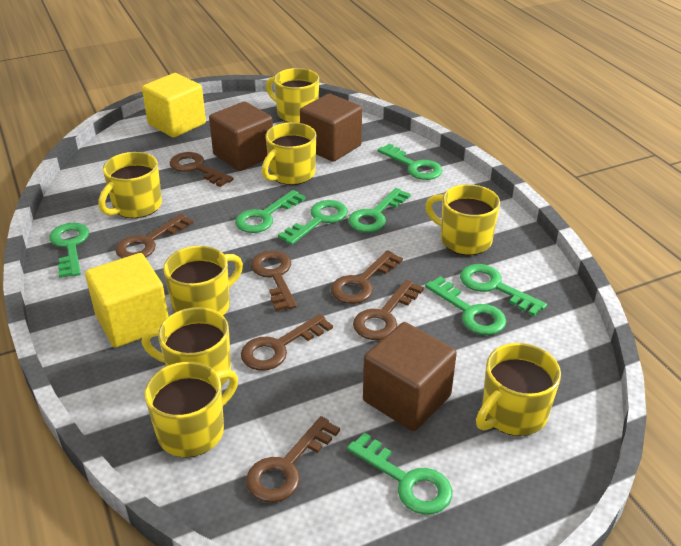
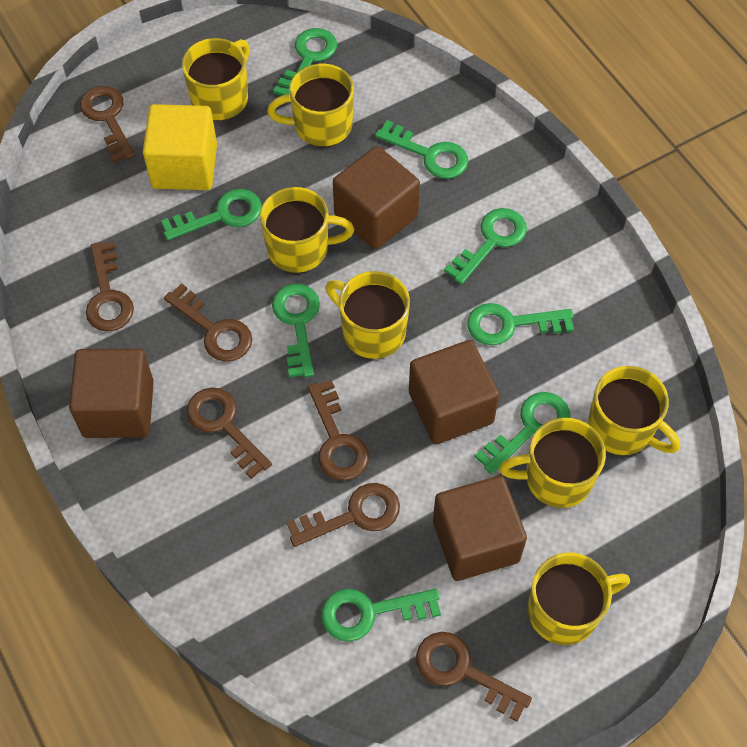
brown cube: [209,101,273,171] [300,94,362,162] [363,322,457,431] = 3 -> [69,348,154,438] [333,146,420,250] [409,340,499,445] [433,476,527,581] = 4
yellow cube: [85,253,169,348] [142,73,206,138] = 2 -> [143,104,217,190] = 1
yellow mug: [99,152,162,218] [141,307,231,386] [145,362,238,457] [163,246,243,315] [262,122,316,185] [266,68,319,123] [425,184,500,255] [476,343,561,436] = 8 -> [182,38,250,121] [260,187,354,273] [267,64,354,147] [325,271,410,359] [499,418,606,508] [528,553,630,645] [588,366,680,455] = 7

